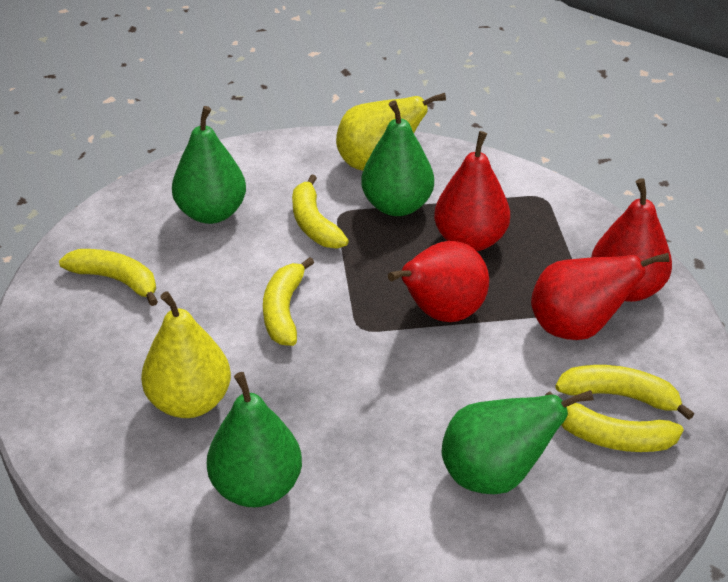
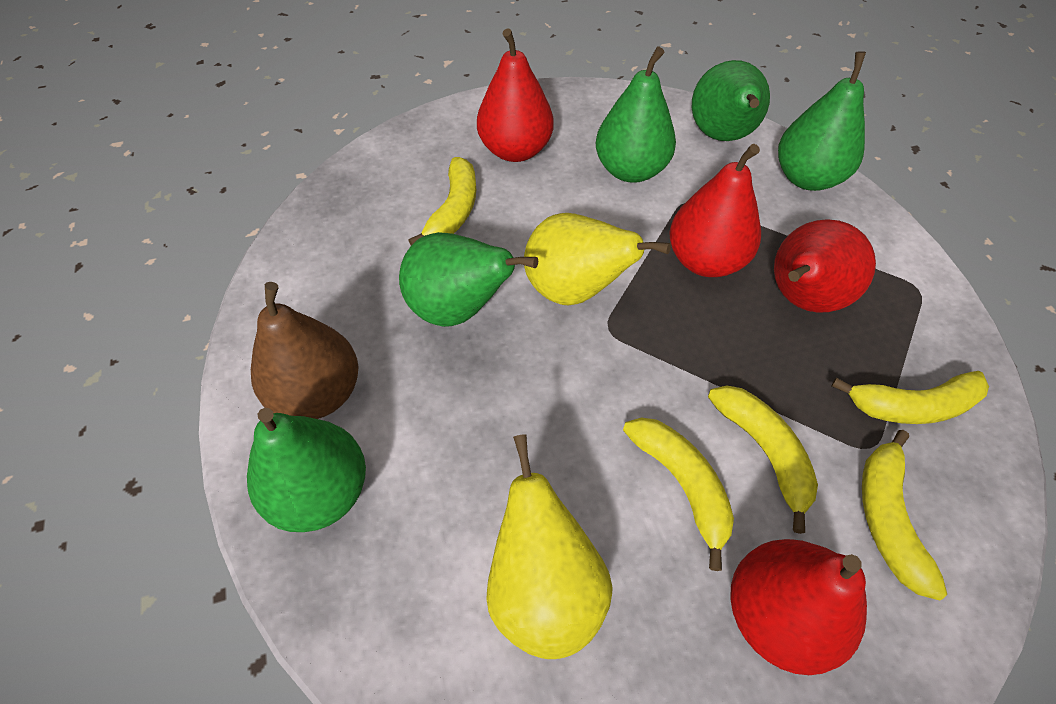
brown pear: none = 0 -> [251,282,359,419] = 1
green pear: [172,106,246,224] [207,372,302,507] [361,100,434,216] [442,390,594,494] = 4 -> [247,408,366,532] [399,232,538,327] [596,47,676,183] [692,60,770,141] [778,51,866,191] = 5

